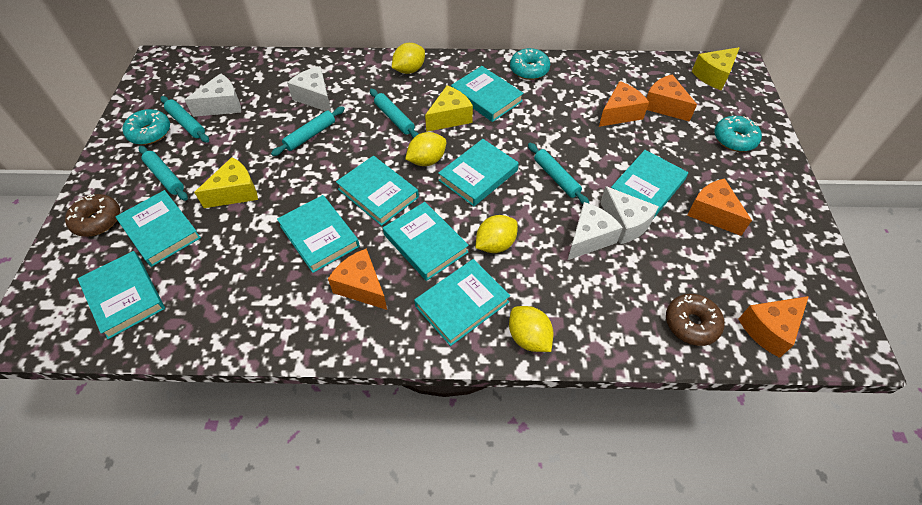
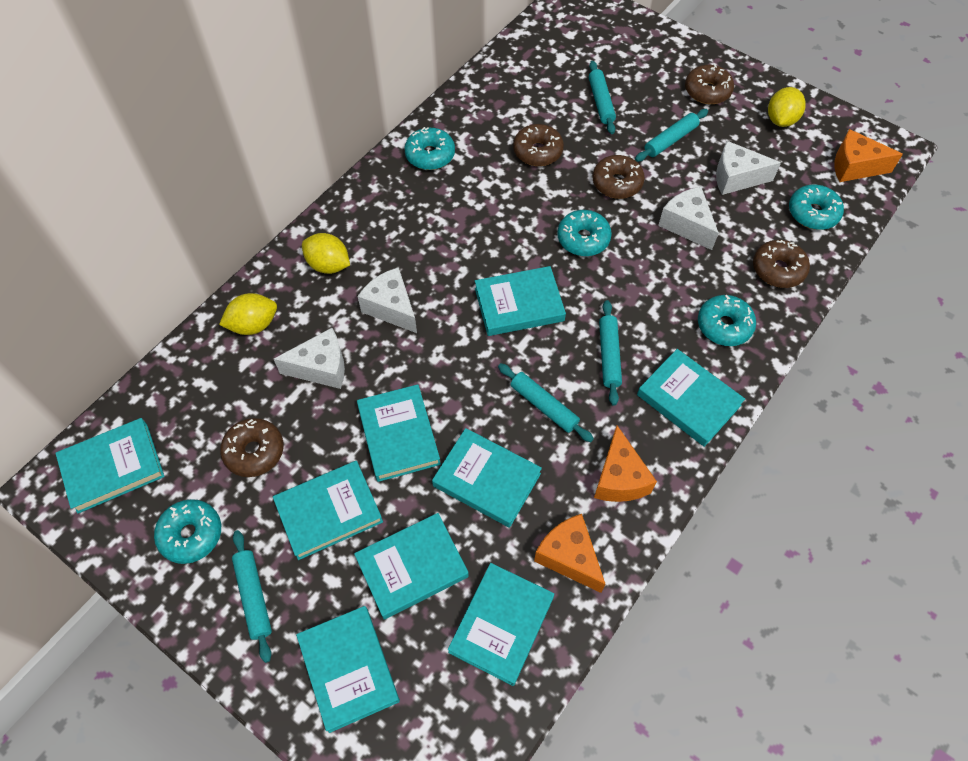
brown donut: [65,194,120,237] [666,294,724,346] = 2 -> [220,418,284,477] [513,124,564,166] [593,155,645,199] [685,64,734,104] [753,240,810,288] = 5
orange cheese: [328,248,387,310] [599,81,649,127] [646,74,697,122] [687,178,752,236] [738,296,809,358] = 5 -> [534,514,606,593] [594,425,657,502] [835,129,903,182] = 3
turquoise donut: [123,109,170,145] [510,48,550,80] [714,116,762,152] = 3 -> [154,499,221,564] [404,127,455,170] [557,210,612,256] [698,295,756,346] [789,185,844,230] = 5
yellow cheese: [194,157,258,208] [425,85,473,132] [692,47,740,91] = 3 -> none = 0
yellow lemon: [392,43,425,74] [405,132,446,166] [476,215,518,253] [509,306,554,352] = 4 -> [219,293,277,335] [302,233,350,274] [768,87,806,127] = 3

